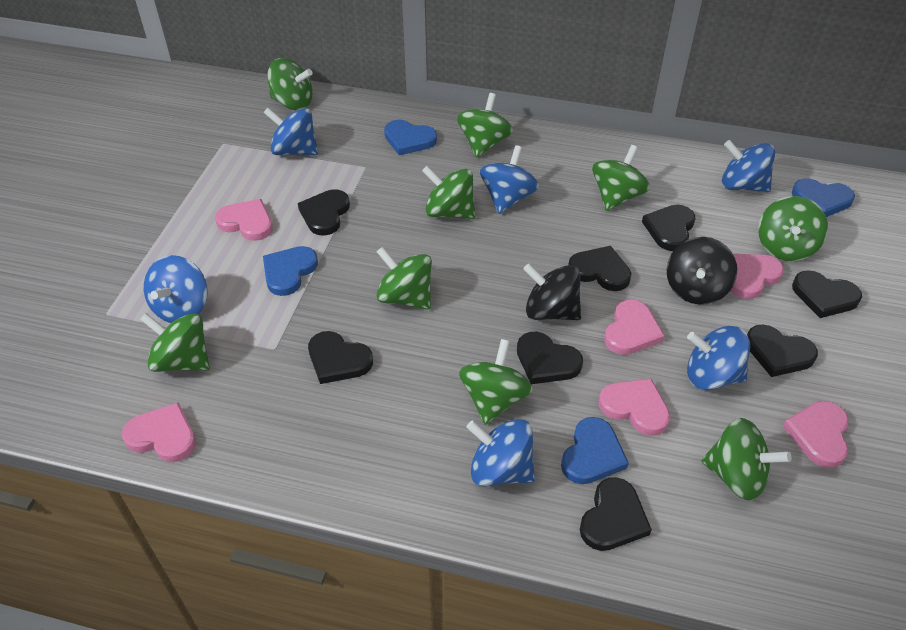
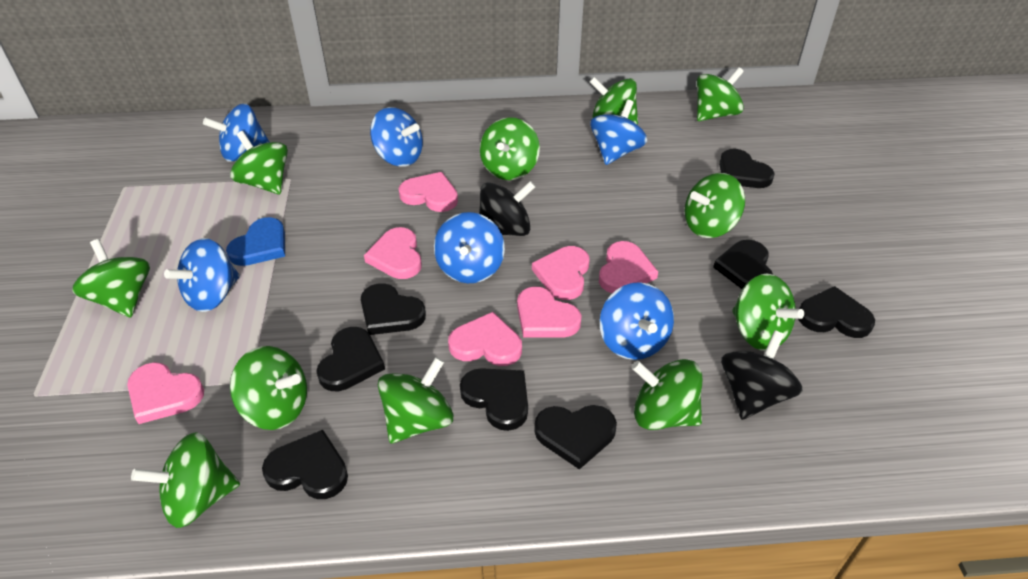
blue heart: [263,246,318,296] [384,120,437,155] [561,417,629,484] [792,179,855,217] = 4 -> [226,217,285,266] = 1
green spinning top: [140,313,210,372] [267,58,313,110] [376,247,432,310] [422,166,475,219] [457,93,513,158] [459,339,533,425] [592,145,650,211] [702,418,792,501] [758,196,828,261] = 9 -> [72,239,150,318] [131,432,240,528] [230,131,288,194] [230,346,307,430] [378,357,454,443] [480,117,540,180] [589,77,638,125] [631,359,702,430] [685,173,745,238] [697,67,744,121] [732,274,804,351] = 11
pink heart: [122,402,196,462] [215,199,273,241] [598,379,670,436] [604,299,665,355] [730,254,784,299] [783,401,849,468] = 6 -> [127,362,204,424] [364,227,422,279] [398,172,458,212] [448,312,522,366] [517,286,582,338] [532,246,590,300] [599,241,658,293] = 7

